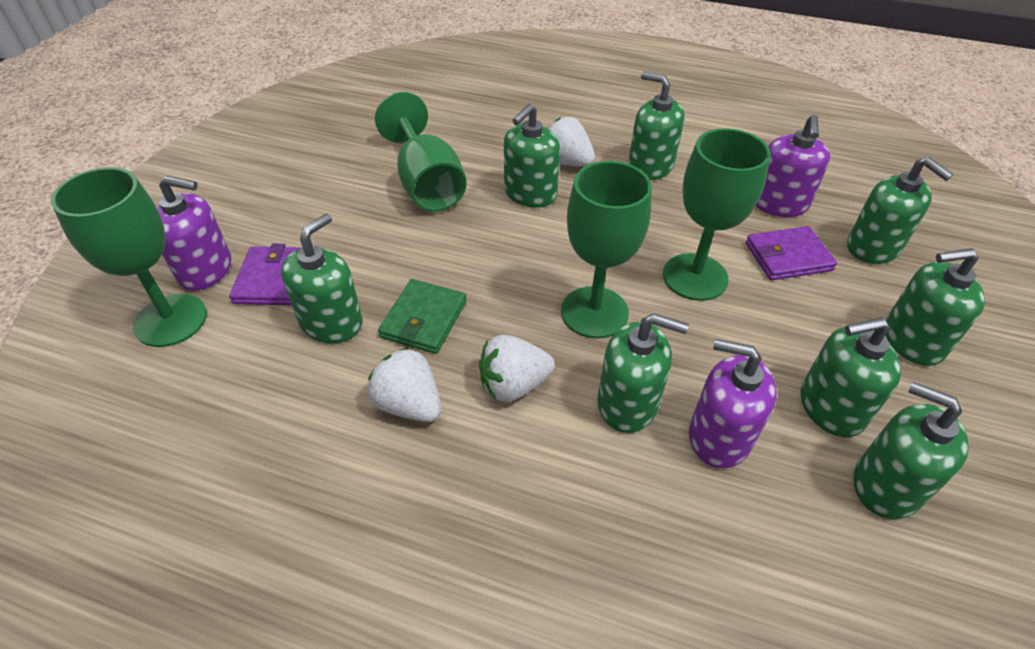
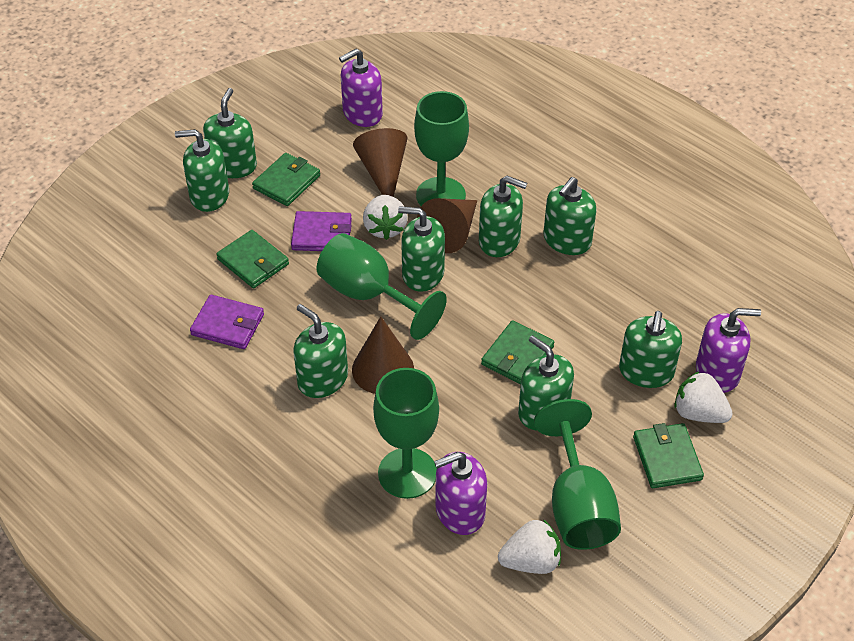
brown cone: none = 0 -> [352,316,414,394] [353,128,407,197] [417,198,477,253] = 3
green wallet: [378,279,467,354] = 1 -> [216,230,289,288] [252,153,320,206] [481,320,554,384] [633,423,704,488] = 4

